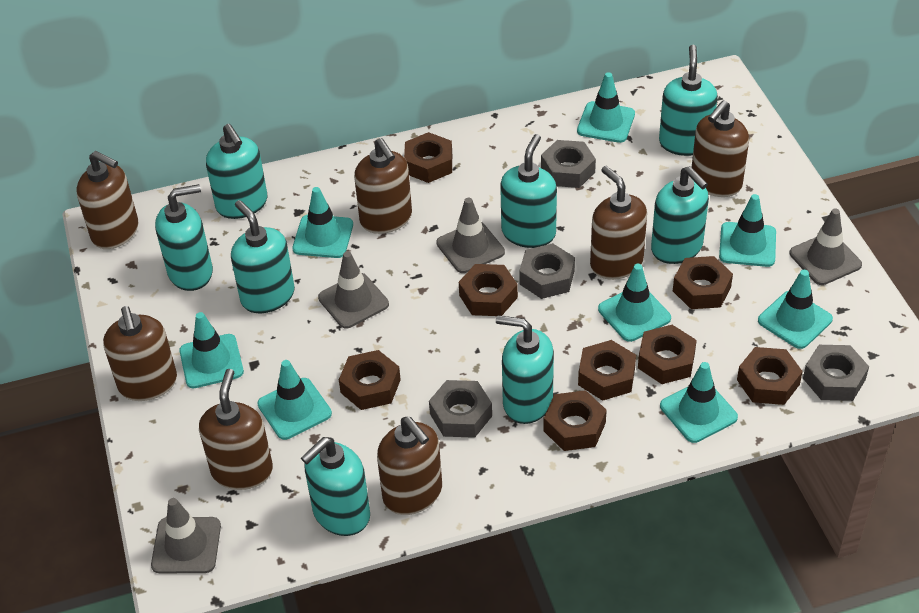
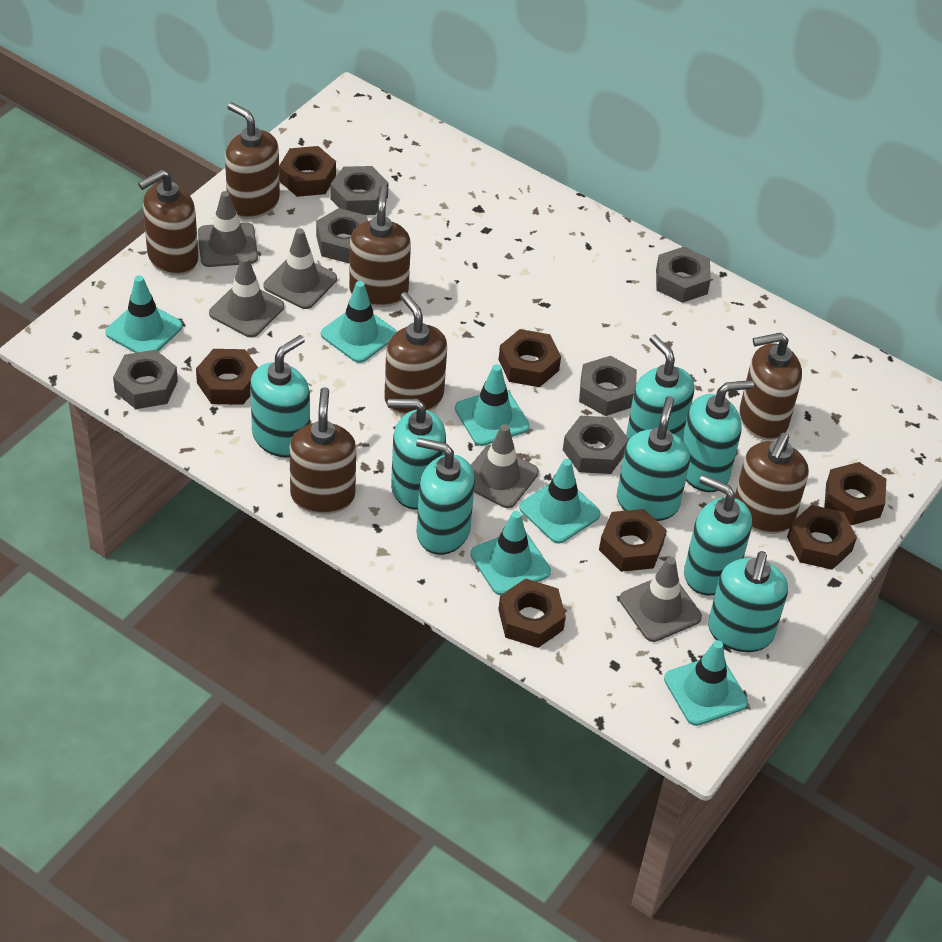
brown nut: [339,350,401,410] [404,132,452,183] [459,264,518,316] [543,390,607,451] [578,340,636,401] [638,325,697,384] [673,256,733,309] [737,347,803,405] = 8 -> [196,349,258,405] [279,146,336,197] [498,578,566,648] [499,329,561,387] [599,509,666,572] [787,505,857,570] [824,462,886,525] = 7
grey nut: [429,380,492,438] [519,243,575,299] [541,140,596,188] [803,345,869,401] = 4 -> [113,350,178,409] [316,208,368,264] [330,166,389,215] [563,416,629,474] [579,356,637,416] [656,247,711,303] = 6
grey traffic cone: [151,498,221,573] [318,251,389,329] [436,198,505,273] [789,209,862,285] = 4 -> [198,191,258,267] [209,256,284,337] [264,228,337,309] [471,424,539,508] [619,557,702,642] = 5
turquoise traffic cone: [180,312,244,388] [257,360,332,440] [292,187,353,258] [577,72,635,143] [598,264,671,342] [660,362,738,443] [719,194,776,267] [758,270,833,349] = 8 -> [105,275,183,353] [321,281,397,363] [455,364,530,446] [470,511,551,595] [519,459,601,543] [664,640,748,726] = 6

